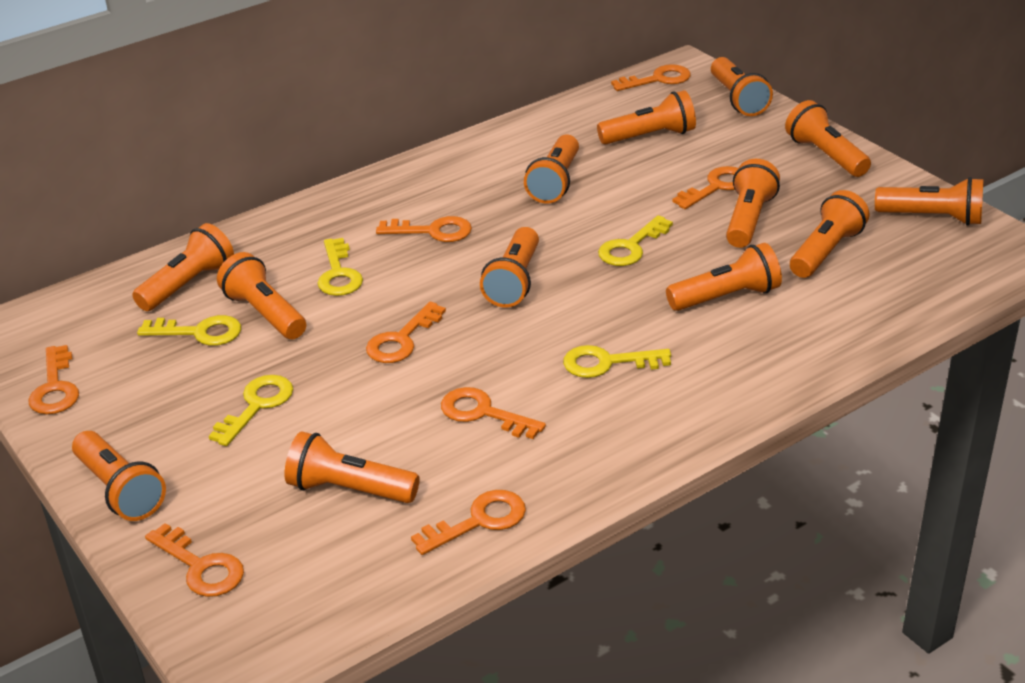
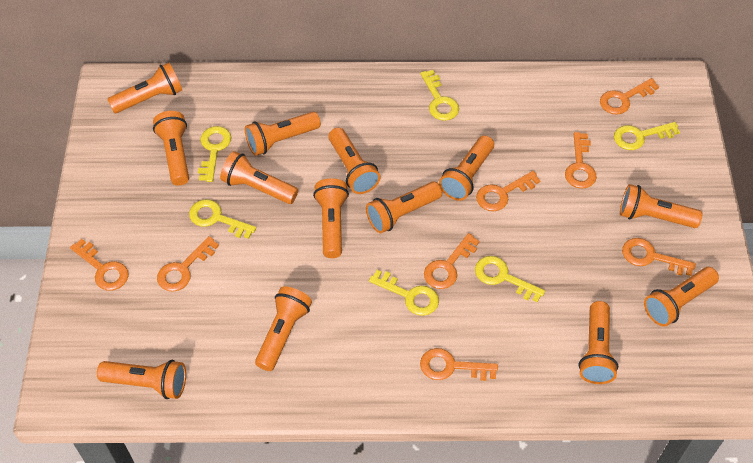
yellow key: [137,315,241,346] [209,375,293,446] [317,238,363,296] [563,345,671,378] [598,215,673,266] = 5 -> [189,199,256,239] [198,126,231,182] [369,270,439,316] [420,70,459,121] [475,256,545,302] [614,122,680,150] = 6

